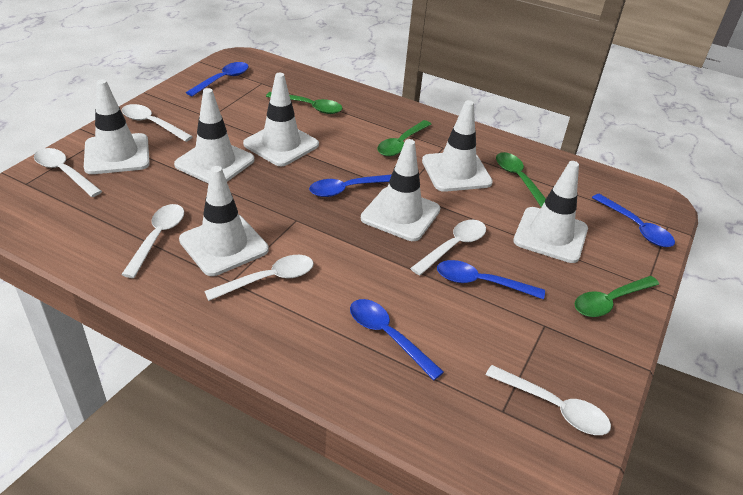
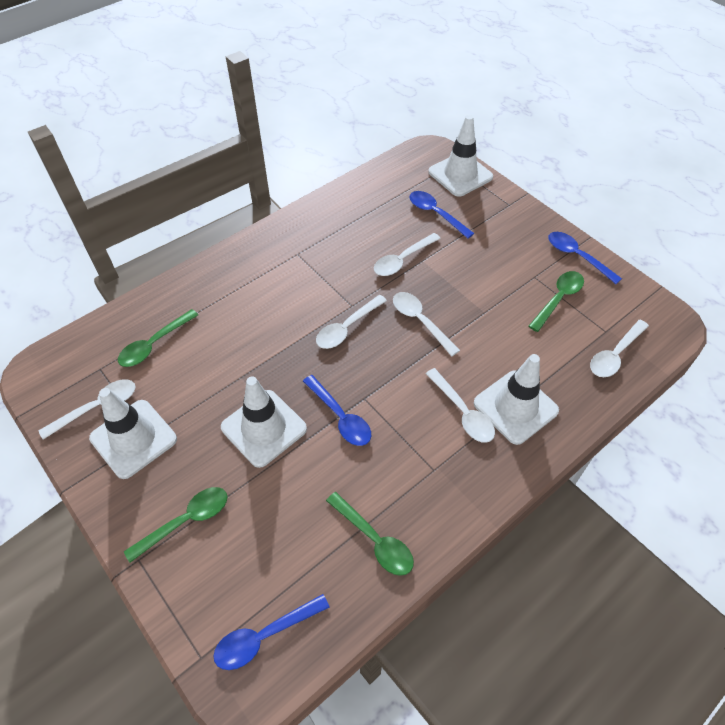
blue spoon: [186,62,249,97] [309,174,392,197] [350,299,444,380] [437,260,545,299] [592,194,675,247] = 5 -> [213,594,330,670] [303,375,371,446] [409,191,474,238] [548,232,622,284] = 4
white traffic cone: [84,79,150,174] [174,88,255,184] [179,166,269,276] [243,73,319,166] [361,139,440,241] [422,100,493,192] [513,161,588,263] = 7 -> [89,388,177,479] [221,377,307,468] [428,115,493,197] [474,354,559,445] = 4

